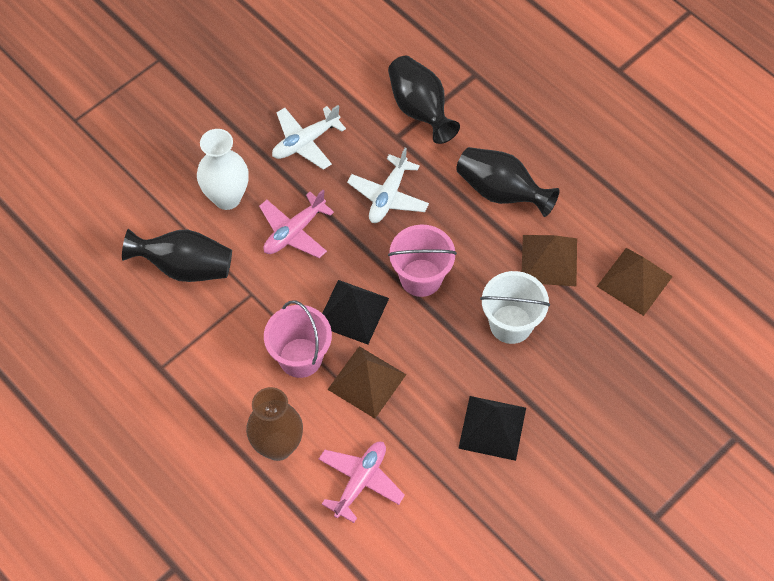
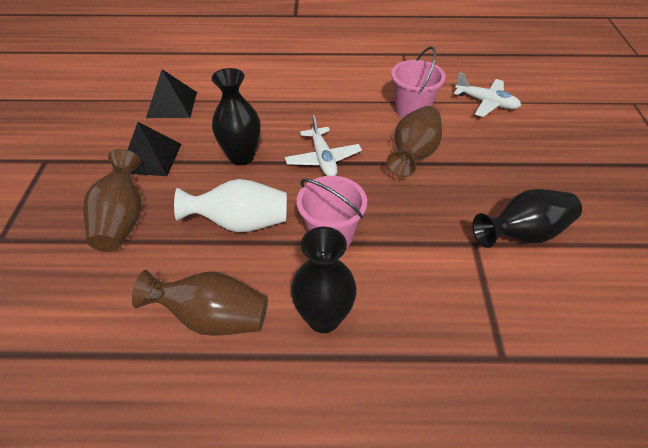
brown pyramid: [327,346,407,418] [522,235,577,286] [597,248,673,316] = 3 -> none = 0
brown vase: [246,387,303,461] = 1 -> [83,149,142,252] [132,270,268,336] [386,106,442,177] = 3
pink plane: [259,190,334,258] [319,442,405,523] = 2 -> none = 0
white bucket: [480,271,550,344] = 1 -> none = 0

